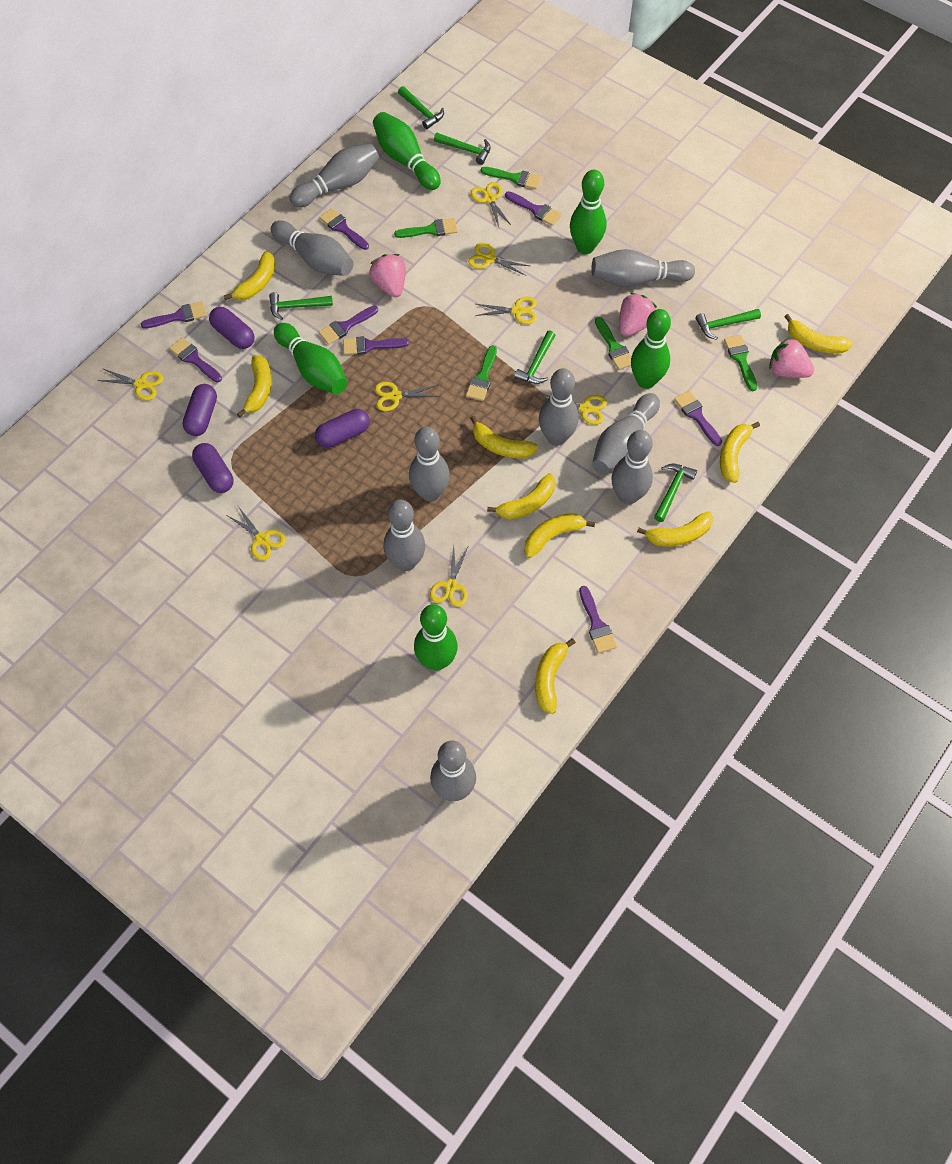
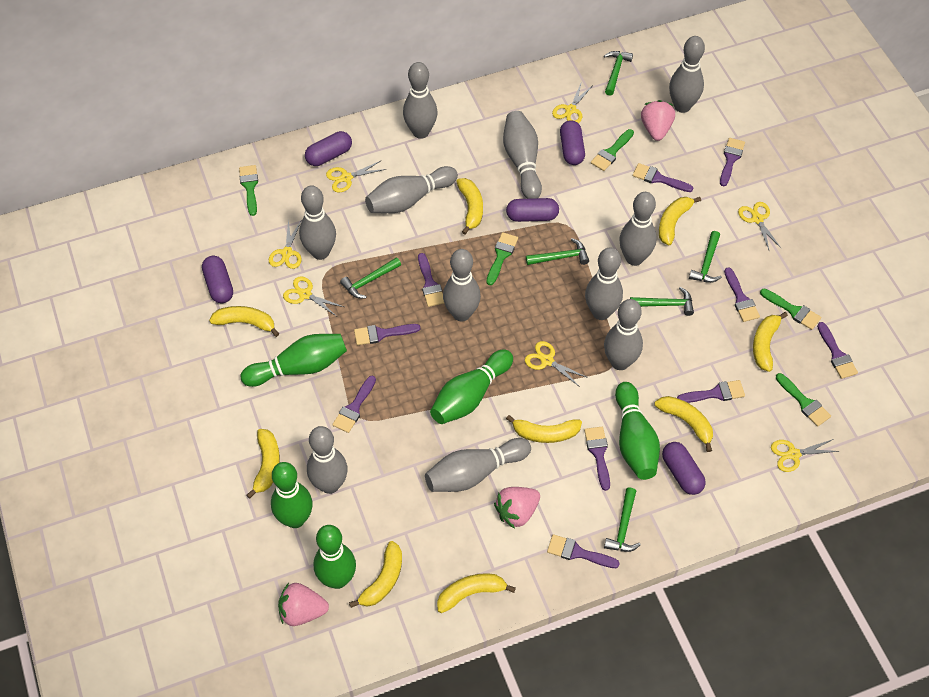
grey bowling pin: [271,220,354,276] [289,143,379,208] [383,500,425,571] [409,427,450,502] [430,741,476,801] [539,368,579,446] [591,249,695,287] [592,393,660,475] [611,430,653,505] = 9 -> [299,185,336,260] [307,426,348,494] [365,166,458,213] [403,62,437,139] [425,438,531,492] [443,249,481,322] [503,111,542,199] [585,247,623,320] [604,299,643,370] [619,192,657,266] [669,36,705,113] = 11
purple brush: [141,301,207,329] [169,337,222,382] [318,306,378,345] [319,208,369,250] [343,336,409,355] [505,191,562,226] [579,586,617,653] [674,391,722,446] = 8 -> [332,375,376,433] [354,324,420,345] [418,253,444,307] [547,534,620,568] [584,427,610,491] [633,163,693,192] [677,380,745,403] [720,138,745,186] [724,267,760,322] [817,322,858,379] = 10
purple capsule: [183,384,217,436] [192,443,233,493] [209,307,254,349] [315,409,370,448] = 4 -> [202,256,233,303] [305,131,352,166] [506,198,559,222] [560,120,585,165] [662,442,706,495] = 5
yellow scissors: [97,368,163,400] [227,506,286,561] [375,382,440,411] [430,545,469,607] [468,243,530,276] [471,182,512,227] [475,297,537,324] [540,394,607,425] = 8 -> [269,219,302,269] [283,276,344,316] [326,160,386,192] [525,341,588,387] [552,84,593,123] [738,202,782,250] [771,439,839,472] = 7

